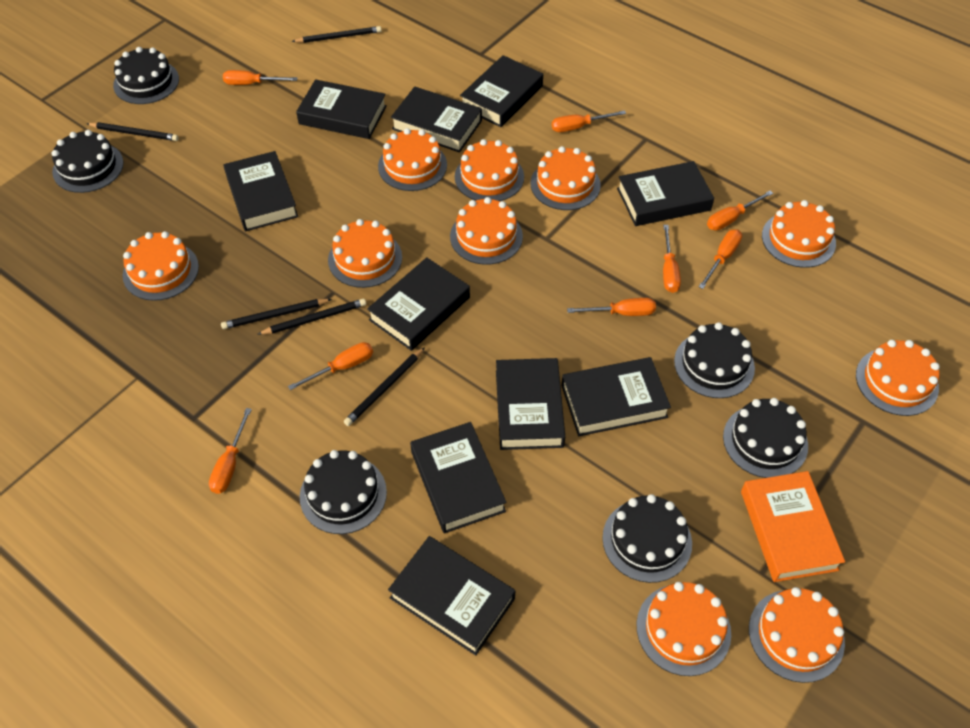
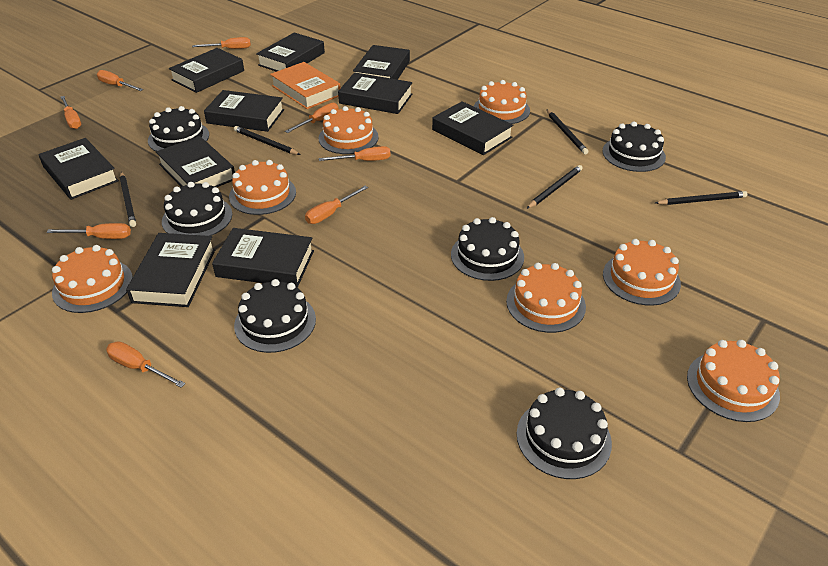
orange cake: [122,231,199,301] [328,219,402,288] [378,128,447,191] [450,197,523,265] [455,139,524,201] [530,146,601,210] [637,582,731,676] [749,587,845,683] [762,200,836,268] [856,340,940,416] = 10 -> [52,245,133,313] [229,160,296,215] [319,106,379,154] [474,80,530,124] [506,263,586,333] [603,239,681,306] [687,340,780,422] = 7

